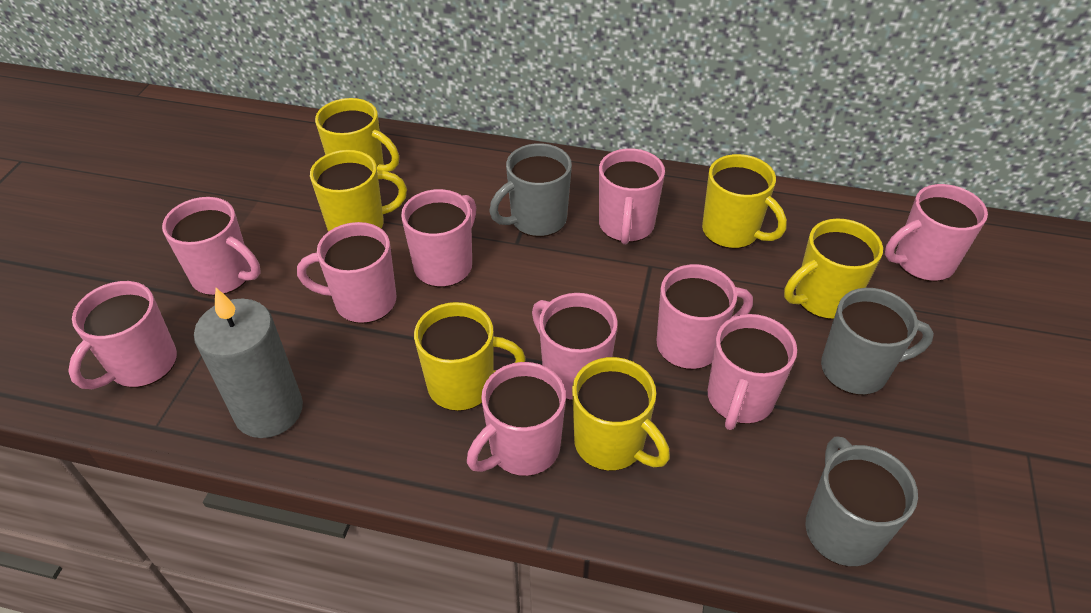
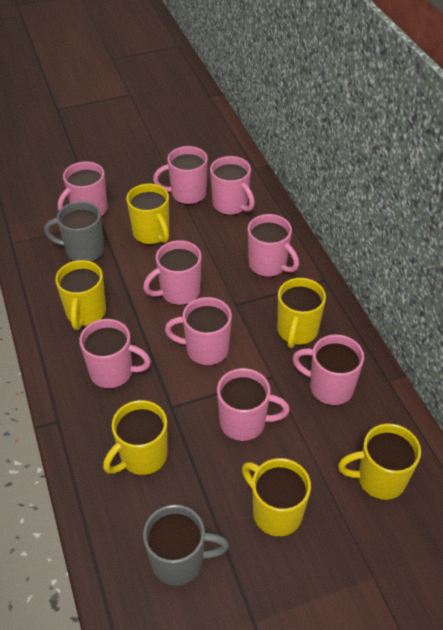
grey candle: [194,288,303,438] = 1 -> none = 0
grey mug: [489,143,572,237] [805,436,918,566] [821,288,934,395] = 3 -> [44,201,104,262] [143,504,229,586] = 2
pink mug: [68,281,177,389] [162,197,260,296] [297,222,396,324] [401,189,476,288] [467,362,566,476] [532,293,618,401] [599,148,665,244] [657,264,753,370] [708,314,797,430] [885,184,988,282] = 10 -> [58,161,108,217] [79,319,151,389] [143,240,202,305] [153,146,208,205] [165,297,232,366] [210,156,255,215] [217,368,290,441] [248,214,299,277] [292,334,364,405] = 9

